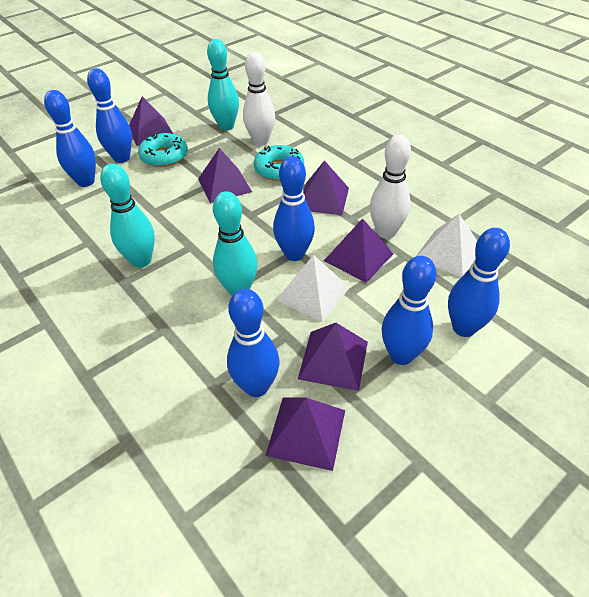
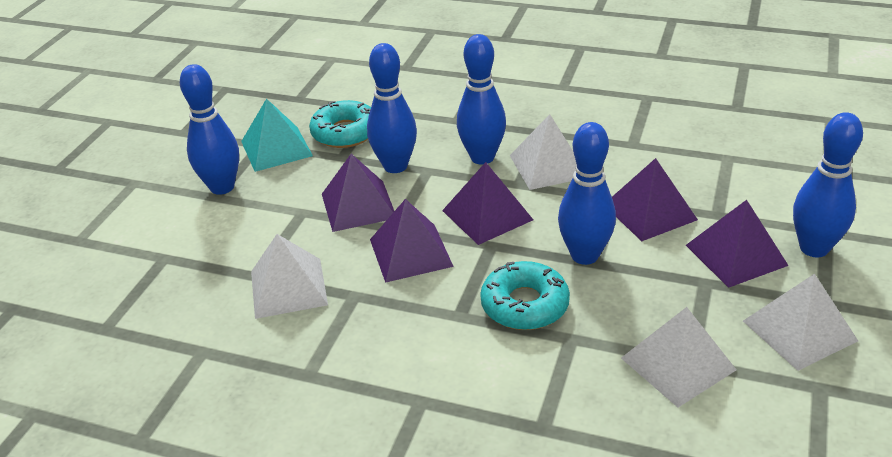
blue bowling pin: [44,90,96,187] [87,68,132,163] [227,289,280,397] [273,156,315,261] [382,256,437,365] [448,228,510,337] = 6 -> [180,64,239,195] [367,43,417,173] [457,34,506,165] [558,122,616,265] [793,112,863,257] = 5
purple pyramid: [129,96,173,146] [198,148,252,203] [265,398,345,471] [298,323,368,391] [303,160,349,215] [324,218,393,283] = 6 -> [322,154,394,232] [370,199,454,283] [442,162,533,245] [612,158,698,241] [686,200,789,288] = 5
turquoise bowling pin: [100,164,155,268] [207,39,239,130] [213,191,258,296] = 3 -> none = 0
turquoise pyramid: none = 0 -> [241,98,313,172] = 1
white bowling pin: [243,52,275,146] [370,135,411,239] = 2 -> none = 0
white pyramid: [276,255,350,322] [416,214,477,277] = 2 -> [251,234,328,319] [510,114,576,190] [621,307,737,407] [743,274,858,371] = 4

